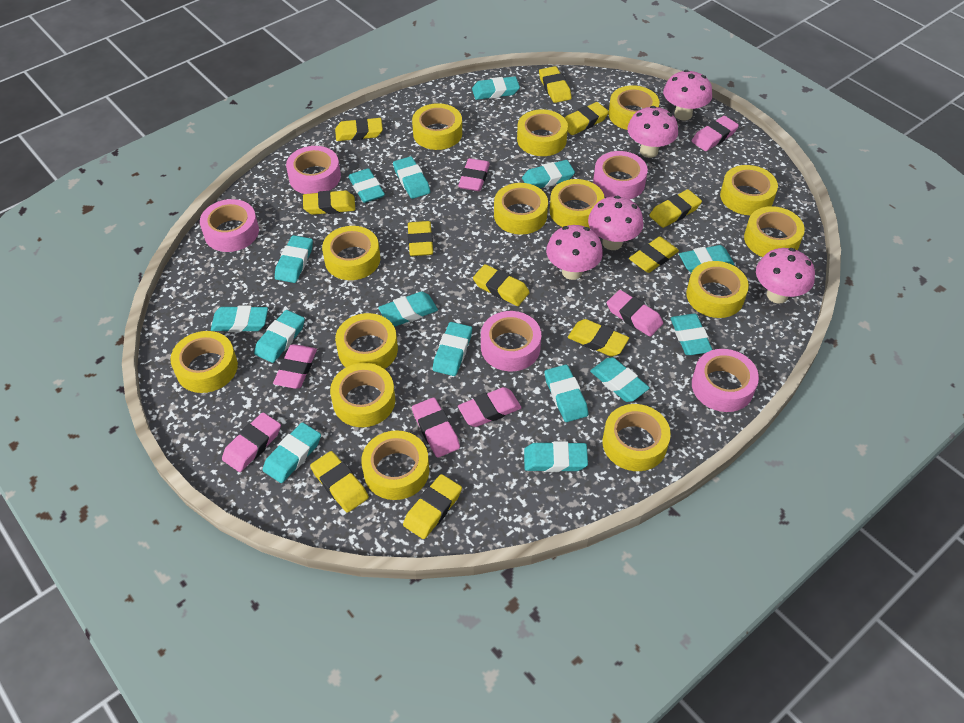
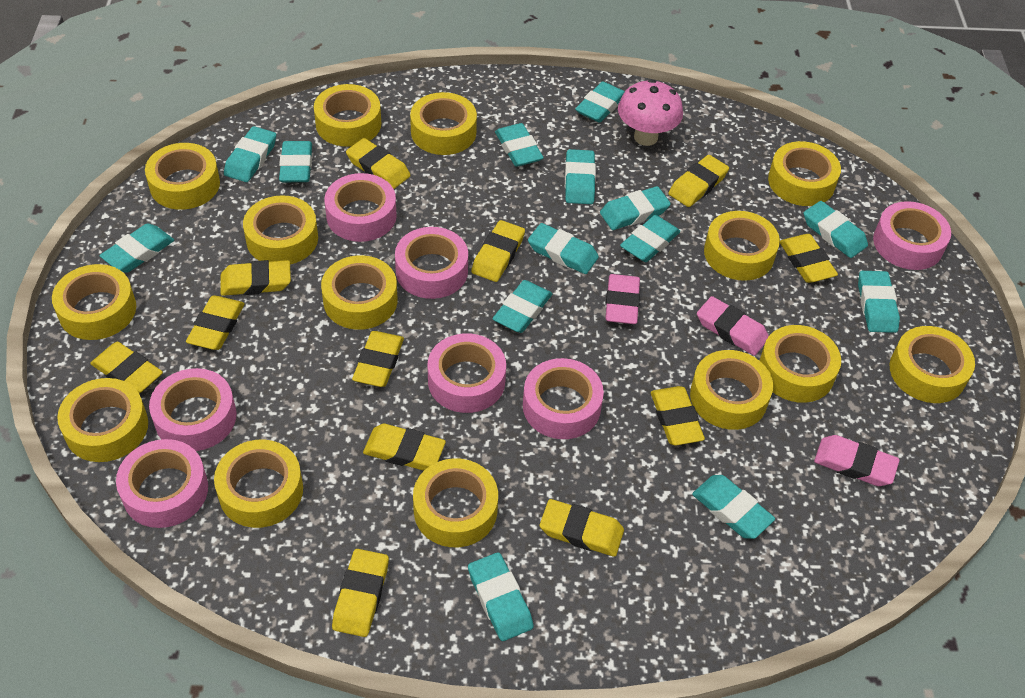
pink eraser: [222,413,281,472] [273,344,317,389] [412,397,460,458] [458,158,490,191] [458,387,521,427] [607,290,663,337] [692,116,739,151] = 7 -> [605,274,640,324] [697,296,769,356] [814,435,900,486] = 3
pink mushroom: [546,225,603,280] [588,196,643,250] [627,106,678,158] [663,70,712,121] [756,248,815,304] = 5 -> [618,79,683,146] = 1
pink tape: [200,199,259,252] [286,146,341,194] [481,311,541,371] [593,151,648,200] [692,349,759,412] = 5 -> [116,439,208,528] [149,368,237,451] [325,173,397,242] [395,227,468,299] [428,333,506,413] [523,358,604,439] [873,201,951,270] = 7
turquoise eraser: [211,306,268,332] [254,310,305,363] [263,422,321,483] [275,235,313,283] [348,168,385,203] [378,292,438,326] [393,156,430,199] [433,322,472,376] [472,76,520,100] [522,160,575,188] [524,441,588,472] [545,364,588,422] [590,357,650,402] [671,314,712,355] [679,245,735,273] = 15 -> [100,223,174,273] [224,126,276,182] [279,141,312,182] [468,552,534,641] [492,280,552,333] [495,123,544,167] [528,223,599,274] [565,149,596,204] [575,82,625,123] [600,186,671,230] [620,215,680,262] [692,475,775,539] [804,201,868,258] [858,271,900,333] = 14
yellow eraser: [303,191,355,215] [310,451,369,513] [335,118,383,141] [403,474,462,539] [408,221,433,256] [473,264,530,306] [539,66,572,103] [565,102,609,135] [568,319,629,357] [629,237,679,273] [649,189,702,228] = 11 -> [90,342,163,393] [186,296,245,350] [220,260,291,296] [332,549,389,637] [346,138,411,189] [352,331,404,387] [363,424,446,471] [471,220,525,282] [540,499,624,557] [651,386,705,445] [668,155,729,207] [780,234,838,283] = 12

